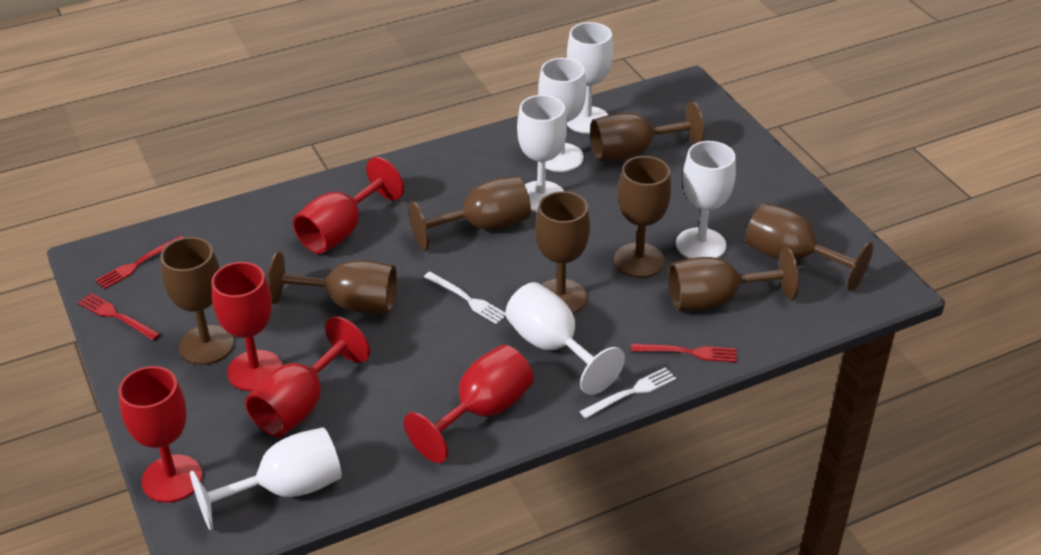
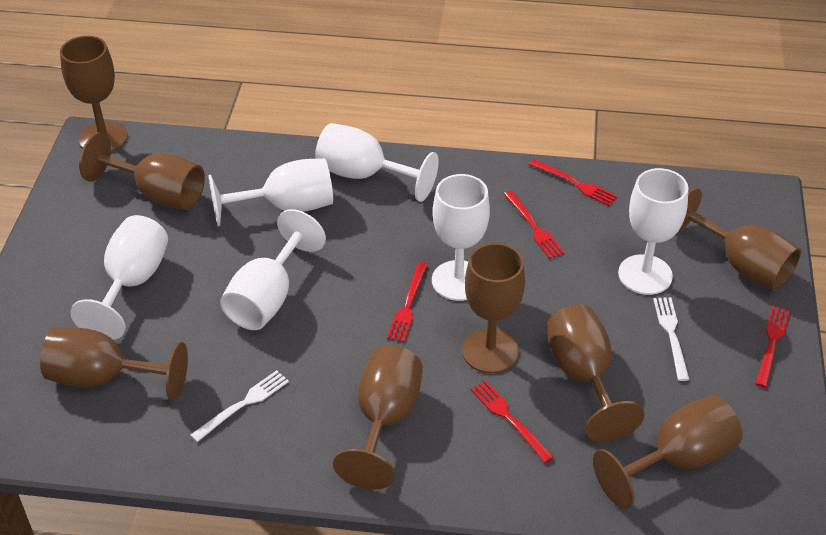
red fork: [78,293,160,340] [95,236,184,289] [631,344,737,362] = 3 -> [387,262,428,342] [470,380,554,463] [504,190,564,259] [529,159,618,206] [755,306,790,388] = 5
red goblet: [118,366,202,503] [211,262,283,391] [245,316,370,437] [293,157,404,254] [404,345,533,463] = 5 -> none = 0

